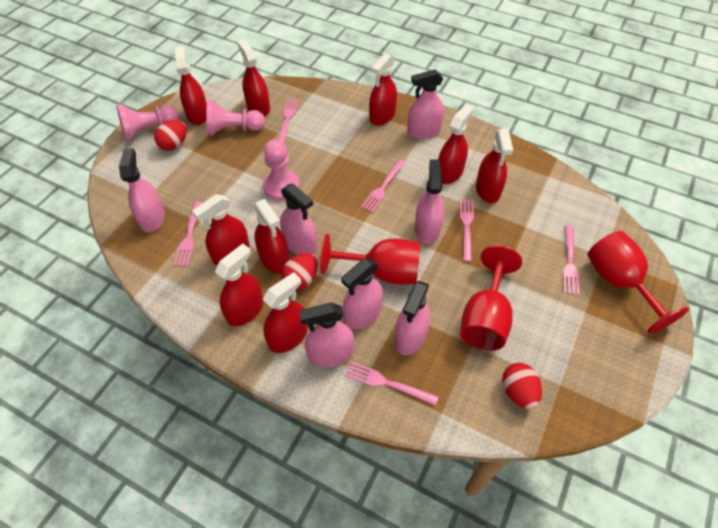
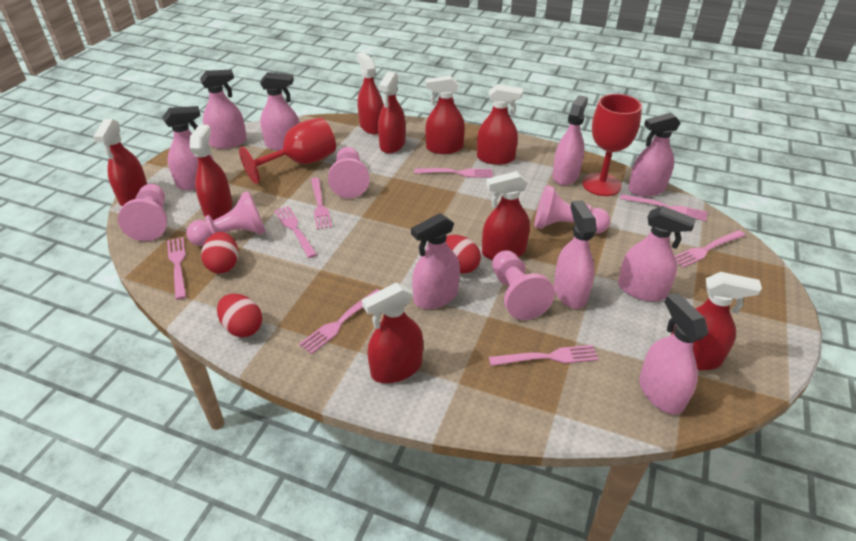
pink fork: [174,201,202,266] [278,99,299,143] [345,362,439,406] [361,159,405,213] [460,199,474,262] [563,226,579,295] = 6 -> [167,237,186,300] [274,206,317,258] [299,289,380,354] [311,178,332,230] [414,168,493,178] [489,345,599,366] [620,194,708,221] [675,230,745,268] = 8
pink pawn: [116,104,179,141] [206,99,265,135] [263,139,300,201] = 3 -> [118,184,167,241] [186,191,266,246] [328,147,370,198] [492,250,555,320] [534,185,610,233] = 5
pink spray bottle: [119,148,165,233] [280,183,317,255] [299,302,354,367] [341,259,383,330] [395,281,430,355] [407,69,444,139] [415,159,444,244] = 7 -> [163,106,213,190] [200,70,247,149] [260,72,300,151] [411,213,460,309] [552,95,588,185] [554,200,597,309] [618,206,696,302] [628,113,681,197] [639,293,708,415] = 9
red goblet: [320,234,421,285] [460,245,522,351] [587,231,689,334] = 3 -> [239,118,336,184] [582,94,642,196] = 2

